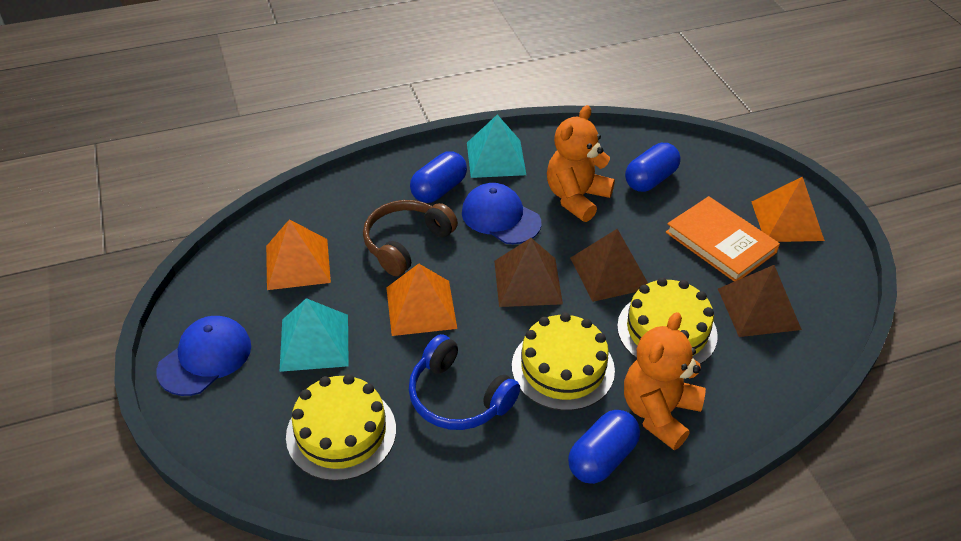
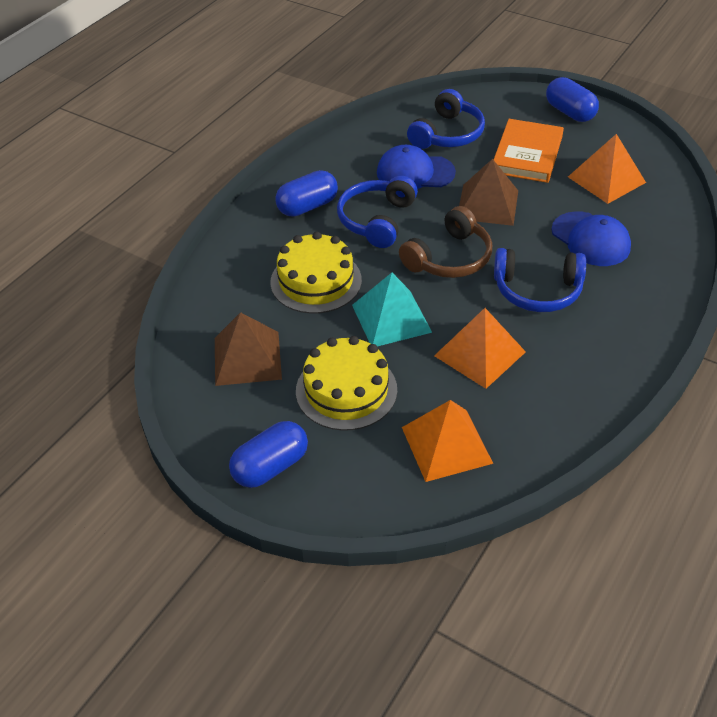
blue headphones: [409,334,520,430] = 1 -> [337,175,418,248] [407,89,485,149] [494,248,586,312] = 3
brown pyramid: [494,238,563,307] [570,229,648,302] [718,265,802,337] = 3 -> [215,312,282,386] [459,159,518,226] = 2
orange teddy bear: [547,105,615,222] [624,312,706,450] = 2 -> none = 0
turquoise pyramid: [279,298,349,372] [467,115,526,178] = 2 -> [352,273,432,346] = 1
yellow cake: [286,374,396,481] [512,312,615,411] [617,278,718,364] = 3 -> [270,232,362,314] [296,336,397,431] = 2

